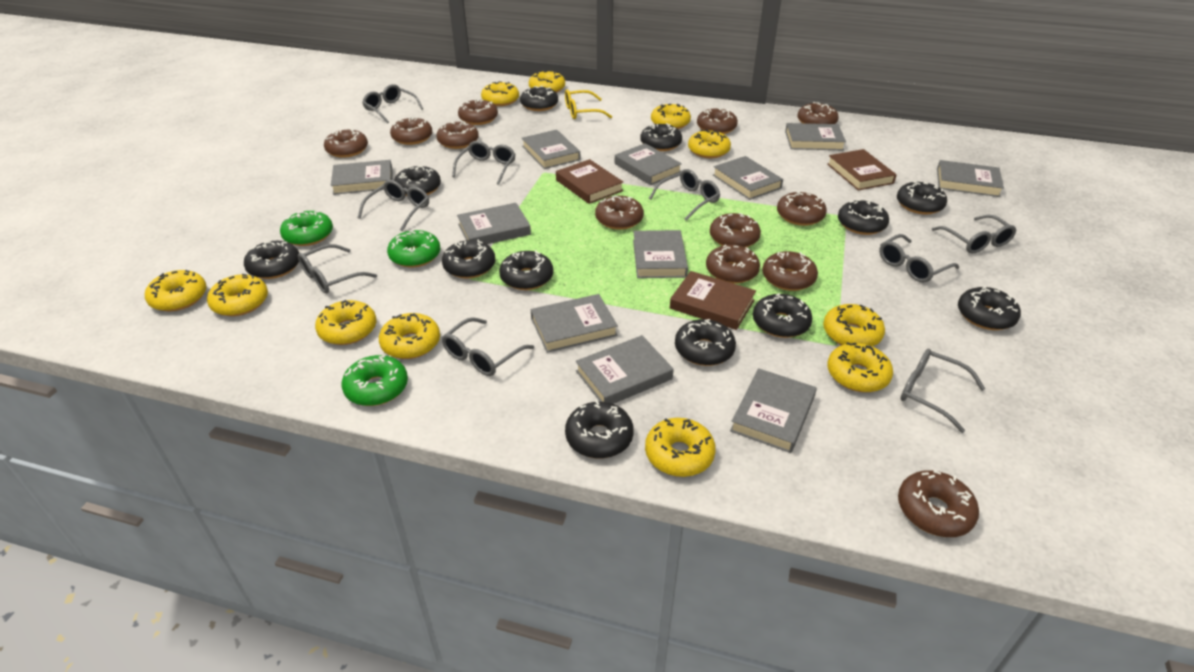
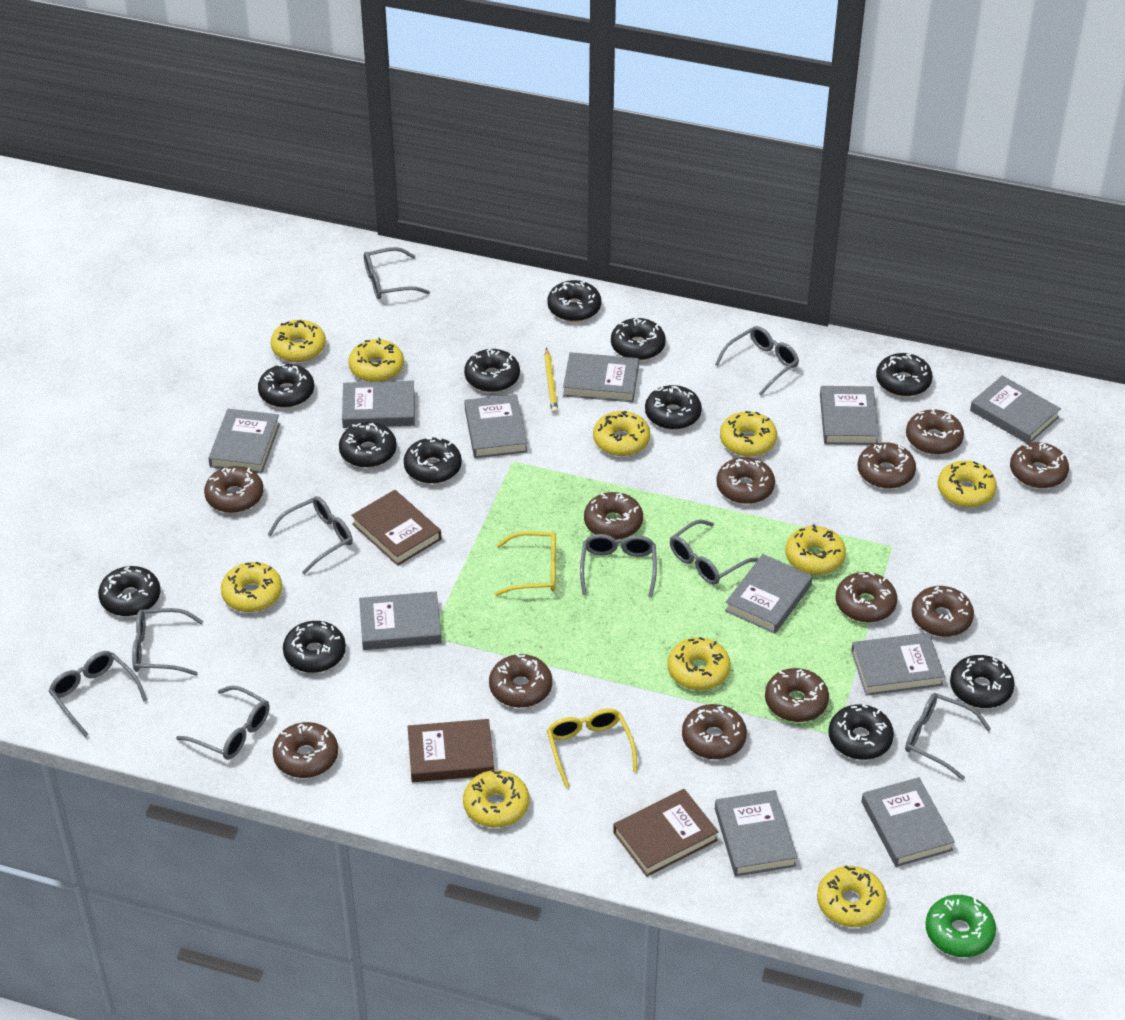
green donut: [280,211,333,246] [342,355,408,406] [387,229,440,267] = 3 -> [925,895,996,957] = 1
yellow donut: [145,270,207,311] [207,274,268,316] [315,300,376,345] [379,313,440,359] [481,81,519,106] [529,70,565,93] [645,418,716,477] [651,104,691,129] [688,130,731,158] [823,304,885,346] [827,342,893,392] = 11 -> [221,562,282,612] [271,320,326,362] [348,338,404,382] [463,769,529,828] [593,411,650,456] [667,637,731,690] [720,411,777,457] [785,525,846,575] [817,865,887,927] [937,461,997,507] = 10
yellow glasses: [565,89,612,119] = 1 -> [495,531,556,596] [547,708,637,788] = 2
yellow pencil: none = 0 -> [544,348,558,414] = 1

